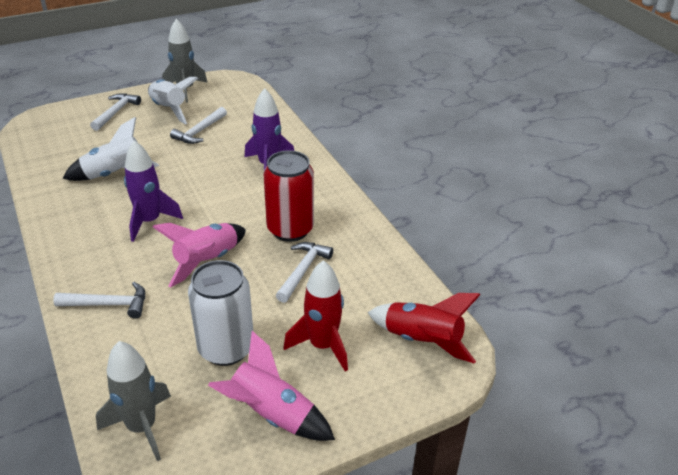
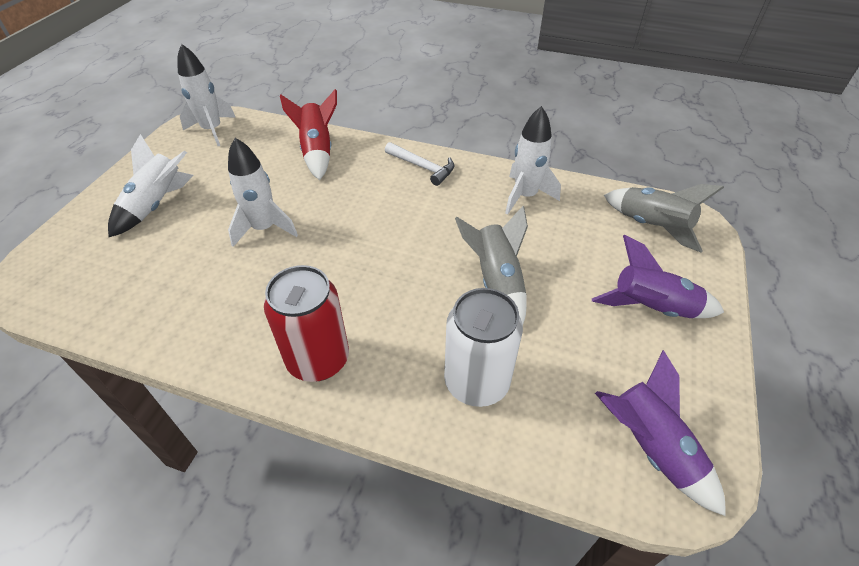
pink rocket: [153,223,246,288] [208,331,335,441] = 2 -> none = 0
red rocket: [283,260,348,372] [367,293,481,364] = 2 -> [280,89,337,180] = 1
white hammer: [53,282,145,319] [90,93,141,131] [170,107,227,144] [276,242,333,303] = 4 -> [385,142,454,186] = 1
white rocket: [62,117,159,181] [148,77,198,124] = 2 -> [108,134,193,237] [177,44,235,146] [228,138,298,247] [505,106,561,215] = 4

